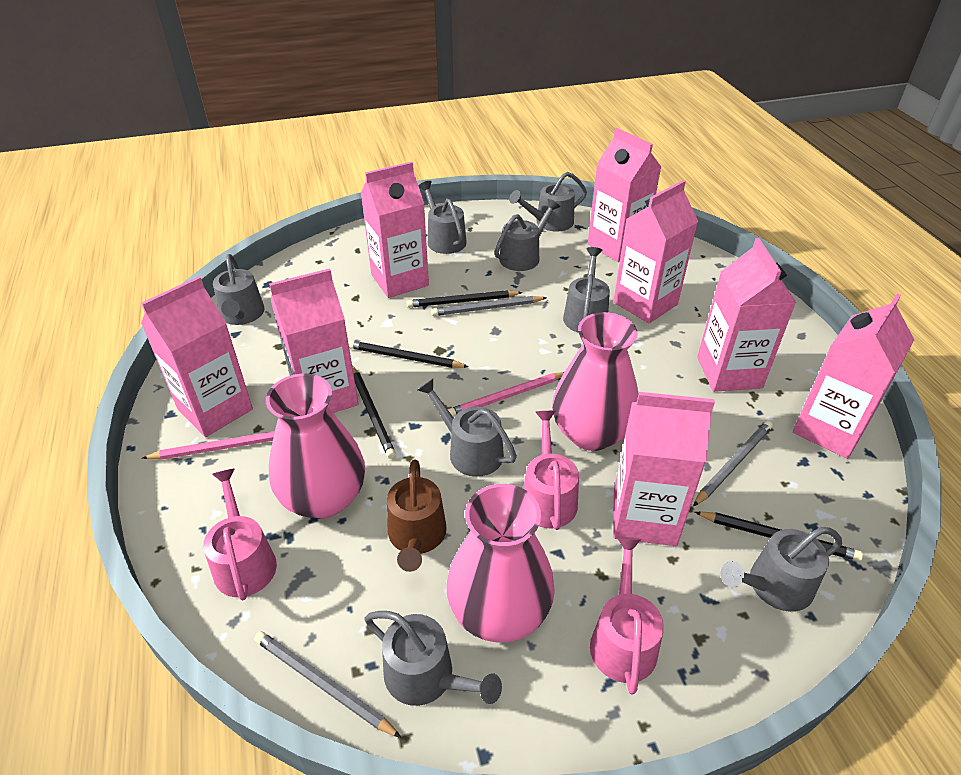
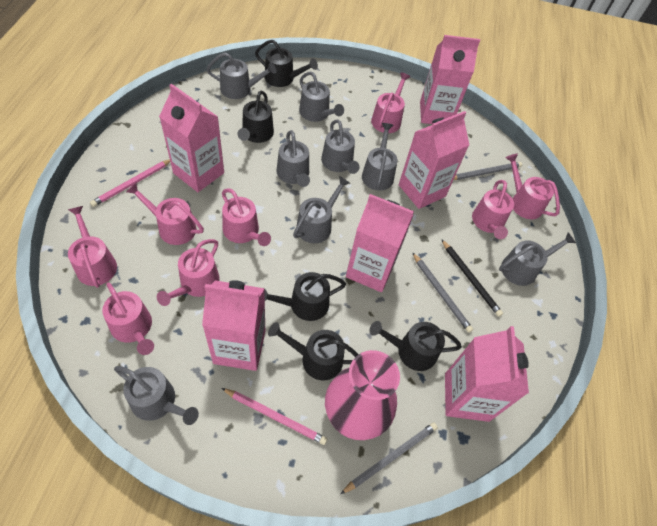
black pencil: [348,340,469,368] [352,366,396,459] [407,290,522,308] [695,512,863,561] = 4 -> [441,239,503,317] = 1
black watering can: none = 0 -> [238,91,274,143] [255,40,318,87] [264,272,346,321] [268,322,359,381] [369,321,462,371] = 5
brown watering can: [387,459,447,572] = 1 -> none = 0
pink carton: [141,276,253,437] [269,268,358,413] [361,161,429,298] [588,128,661,262] [613,180,698,323] [613,392,715,546] [697,238,796,392] [793,294,914,459] = 8 -> [159,84,224,192] [202,280,265,371] [346,194,414,292] [399,111,469,209] [420,35,480,124] [445,326,529,422] = 6
pink vase: [266,373,365,519] [446,484,555,642] [552,312,639,451] = 3 -> [325,350,400,440] = 1
pink watering can: [203,468,277,601] [523,411,579,530] [590,537,664,695] = 3 -> [68,206,117,288] [102,282,154,355] [126,183,204,245] [157,239,220,306] [222,188,271,246] [371,72,410,133] [472,180,514,239] [506,154,560,219] = 8

